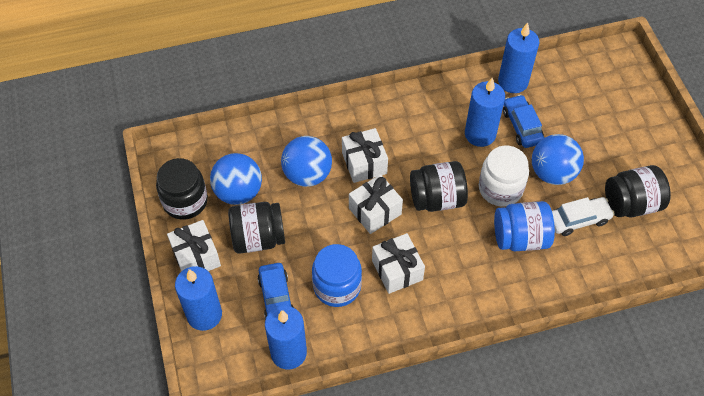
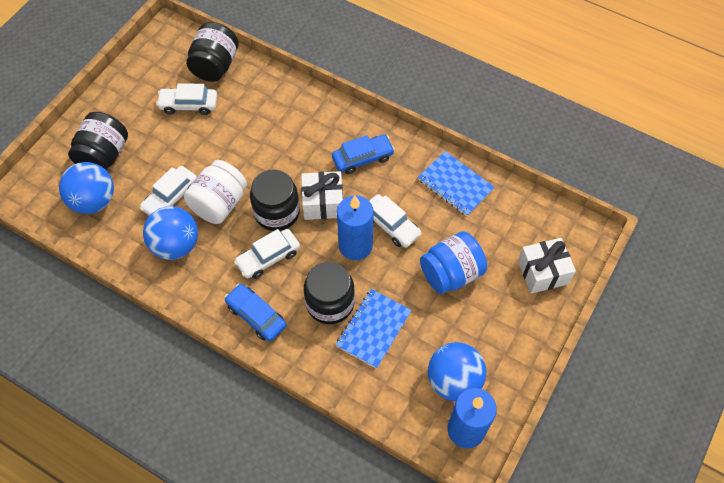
blue candle: [175,266,222,331] [265,306,307,369] [465,78,505,147] [498,22,539,93] = 4 -> [337,195,374,260] [447,388,497,448] = 2
blue jar: [312,244,362,307] [494,201,555,251] = 2 -> [420,231,487,294] = 1
blue notebook: none = 0 -> [336,289,412,369] [418,151,495,216] = 2
white car: [552,197,615,236] = 1 -> [140,166,197,216] [156,83,217,115] [234,229,300,279] [369,194,422,248] = 4
white gift: [167,220,221,272] [342,128,388,183] [349,174,403,234] [372,233,425,294] = 4 -> [301,171,343,220] [518,238,576,294] = 2

